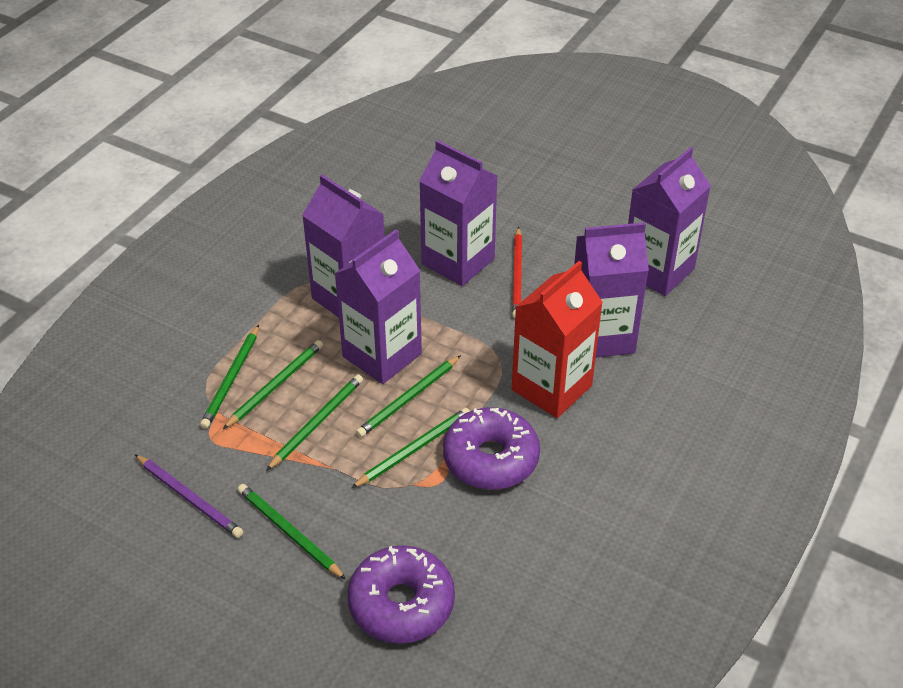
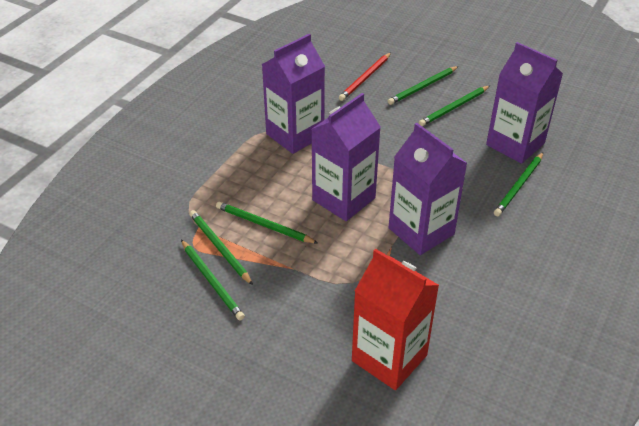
purple carton: [302,174,384,318] [334,229,422,384] [419,140,497,286] [574,222,649,357] [628,147,711,296] = 5 -> [262,34,325,154] [311,93,381,221] [389,123,467,255] [486,42,563,164] = 4
purple donut: [347,545,455,644] [443,407,540,490] = 2 -> none = 0
purple pencil: [134,454,243,538] = 1 -> none = 0

